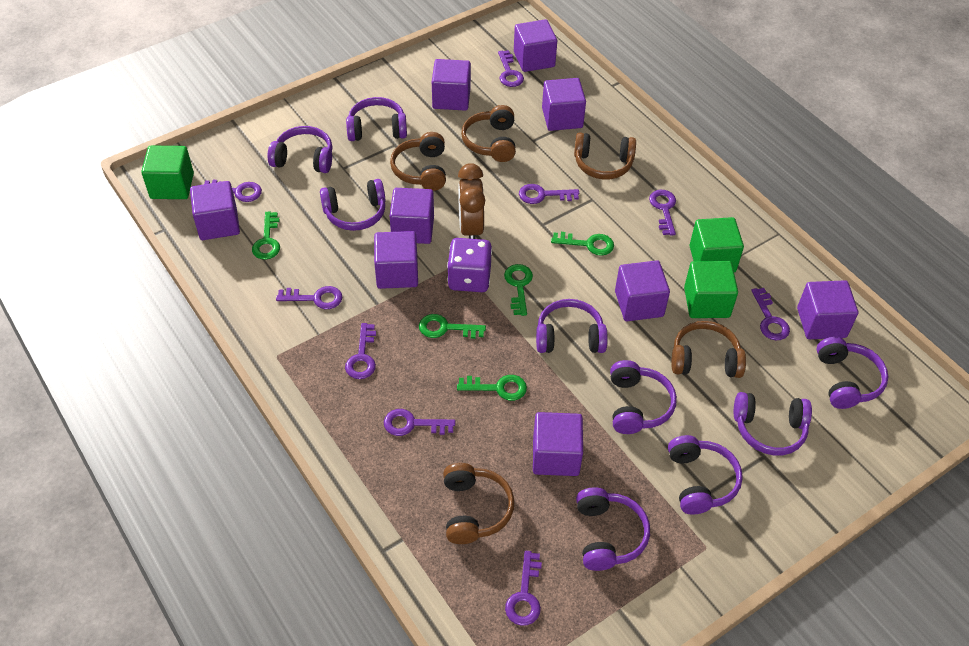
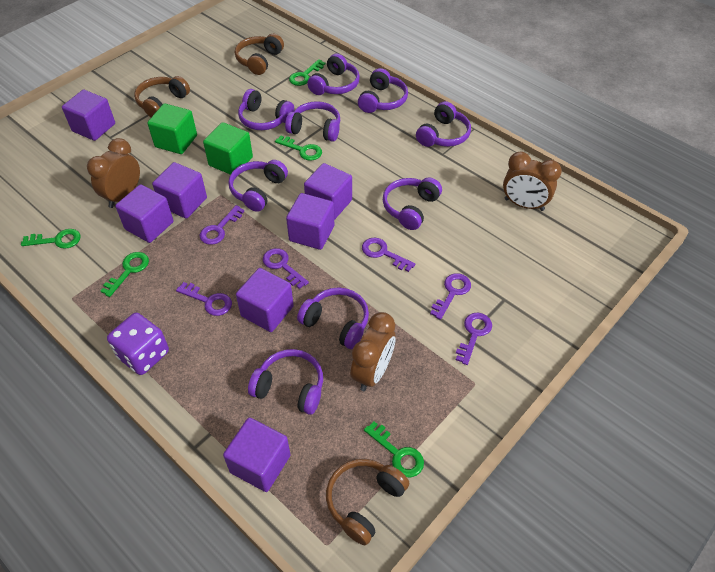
brown clock: [458,163,485,239] = 1 -> [87,138,140,208] [351,312,396,391] [503,152,562,211] = 3
brown headphones: [390,132,446,191] [443,463,514,544] [461,105,516,162] [574,132,636,179] [671,321,746,378] = 5 -> [134,76,190,117] [235,34,284,75] [326,459,409,546] = 3
green cube: [141,146,194,199] [684,261,738,318] [689,217,744,272] = 3 -> [147,104,197,154] [203,122,253,175] = 2
purple cube: [190,181,240,240] [374,231,418,289] [390,188,434,244] [432,59,471,111] [514,19,557,72] [533,412,583,476] [542,78,586,131] [615,260,670,321] [797,280,858,339] = 9 -> [62,90,115,141] [115,184,173,243] [152,162,207,219] [223,418,291,492] [236,268,294,332] [286,193,334,250] [304,163,352,220] = 7
purple key: [204,180,262,202] [276,286,343,309] [345,323,376,379] [384,409,455,436] [498,50,524,87] [505,551,542,626] [519,184,579,204] [649,190,676,236] [751,288,790,340] = 9 -> [176,282,232,316] [200,205,244,245] [263,248,309,289] [362,237,415,272] [430,273,471,320] [456,313,492,365] = 6

